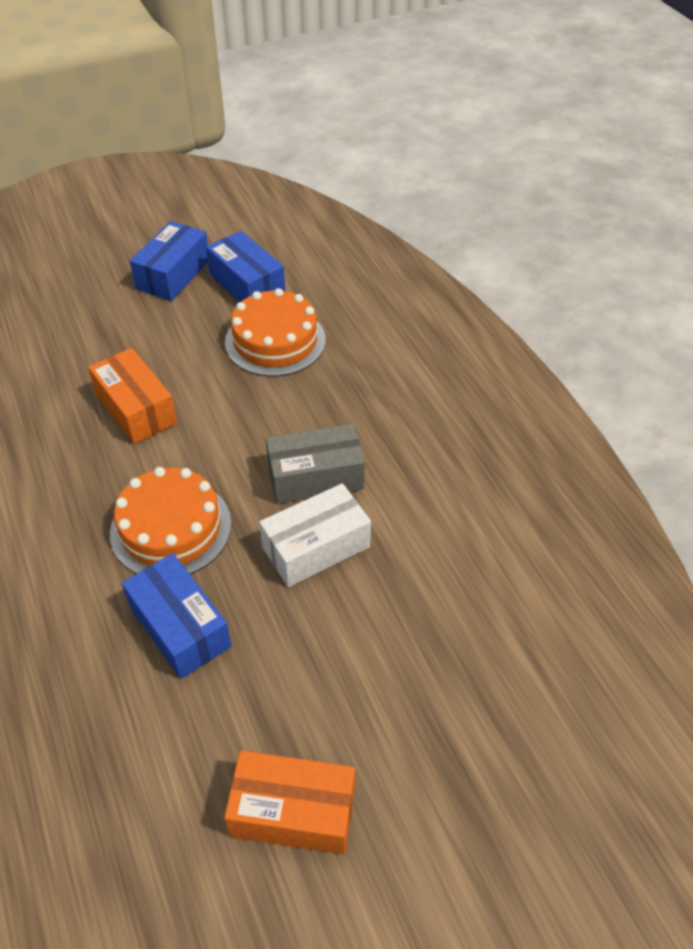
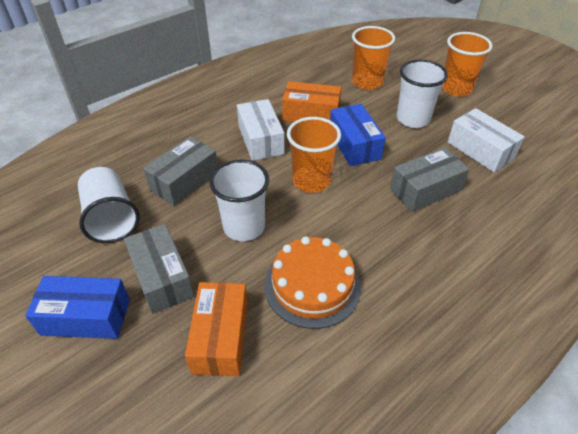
blue box: [122,553,232,679] [130,221,208,301] [206,231,285,302] = 3 -> [25,276,130,339] [330,104,386,166] = 2
grey box: [266,424,365,504] = 1 -> [124,224,194,314] [143,136,218,206] [390,148,469,212] = 3
orange cake: [110,467,231,574] [225,288,326,377] = 2 -> [265,236,361,329] = 1
orange cup: none = 0 -> [287,117,341,193] [352,26,395,90] [442,32,493,96] = 3
white box: [259,483,371,587] = 1 -> [237,99,285,161] [448,108,525,172] = 2
white cup: none = 0 -> [78,167,140,243] [209,160,269,241] [397,60,448,128] = 3

